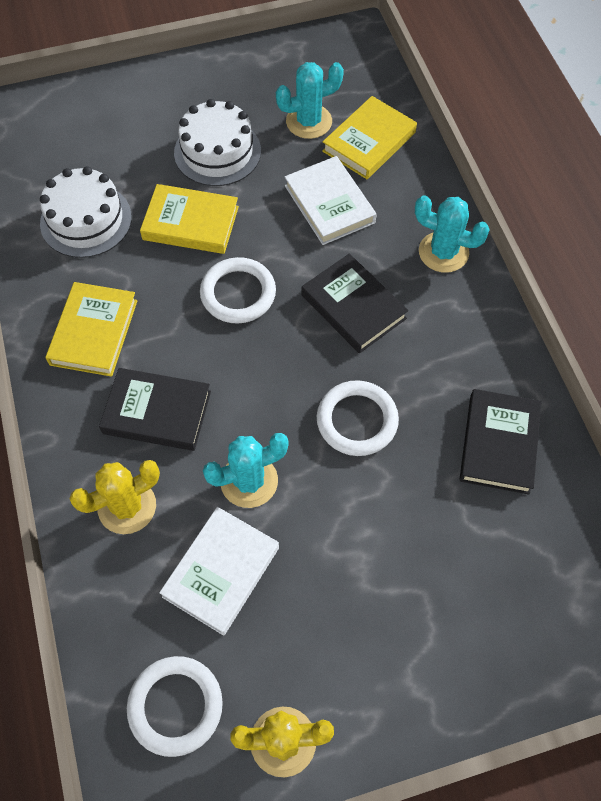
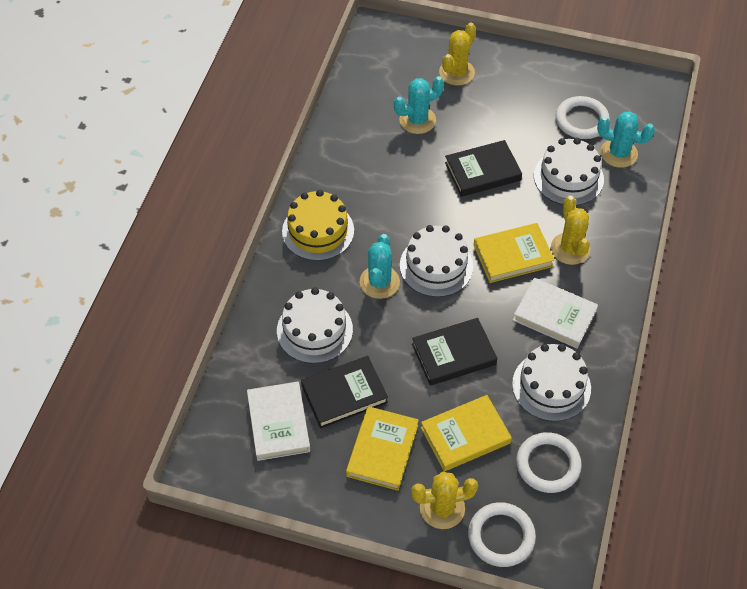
white cake: [40,166,132,258] [174,99,261,186] = 2 -> [277,288,353,364] [400,225,473,297] [512,344,591,422] [534,138,604,205] = 4
yellow cactus: [70,460,160,534] [230,706,334,778] = 2 -> [411,472,478,529] [439,23,476,85] [551,196,591,265] = 3
yellow cake: none = 0 -> [282,190,354,261] = 1

